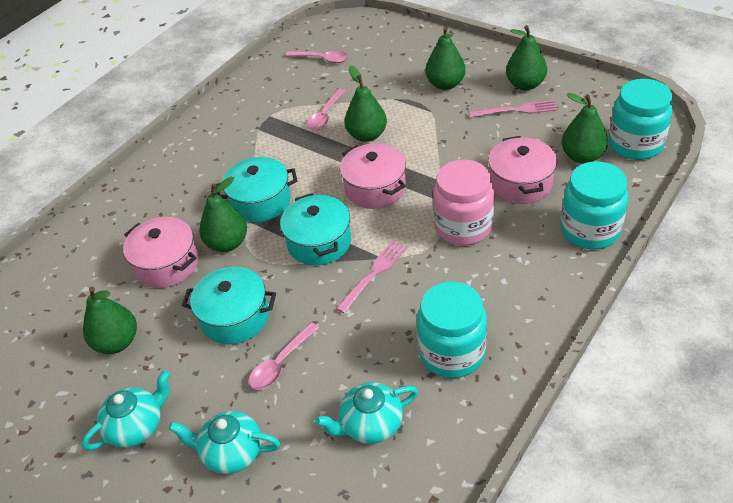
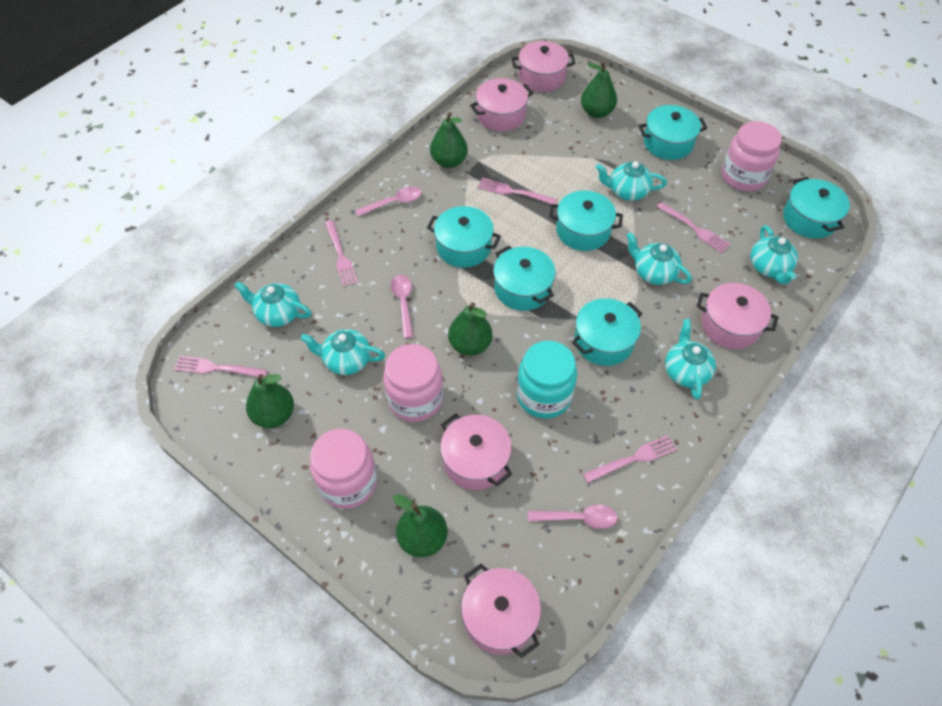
green pear: [83,287,137,354] [199,177,247,252] [345,65,387,142] [426,27,466,90] [506,25,547,90] [562,93,608,164] = 6 -> [246,374,294,428] [393,494,448,557] [430,112,468,168] [448,302,492,356] [581,61,617,118] = 5
pink fork: [336,240,407,314] [469,100,557,118] = 2 -> [174,356,267,378] [325,221,358,287] [477,178,557,204] [583,435,677,483] [656,202,731,253] = 5
pink jar: [433,160,494,246] = 1 -> [310,429,377,509] [383,344,443,422] [722,121,782,191] = 3
pink pot: [123,217,199,288] [340,143,406,209] [488,136,557,204] = 3 -> [440,414,512,490] [461,564,541,658] [470,78,533,131] [512,41,575,92] [697,283,778,349] = 5
turquoise jar: [417,281,487,378] [561,161,628,250] [608,79,672,160] = 3 -> [517,341,577,419] = 1
turquoise pot: [182,267,276,344] [216,157,297,222] [280,193,351,265] = 3 -> [427,206,501,268] [493,246,556,311] [549,190,623,251] [572,298,643,366] [639,105,707,160] [783,177,850,239] = 6
turquoise teapot: [82,370,170,450] [169,411,280,474] [315,382,418,444] = 3 -> [235,281,311,327] [301,329,385,375] [596,161,667,201] [626,232,692,285] [665,319,716,400] [750,225,798,285] = 6

